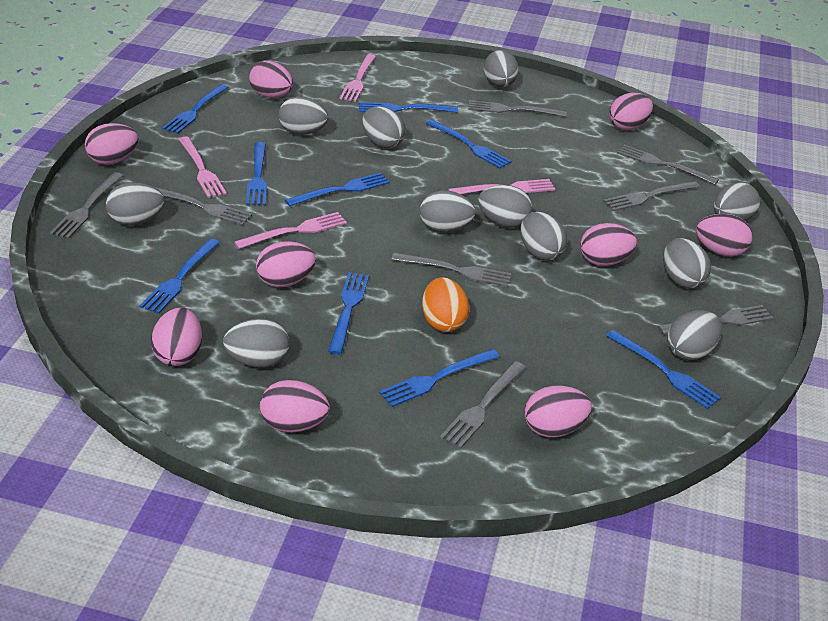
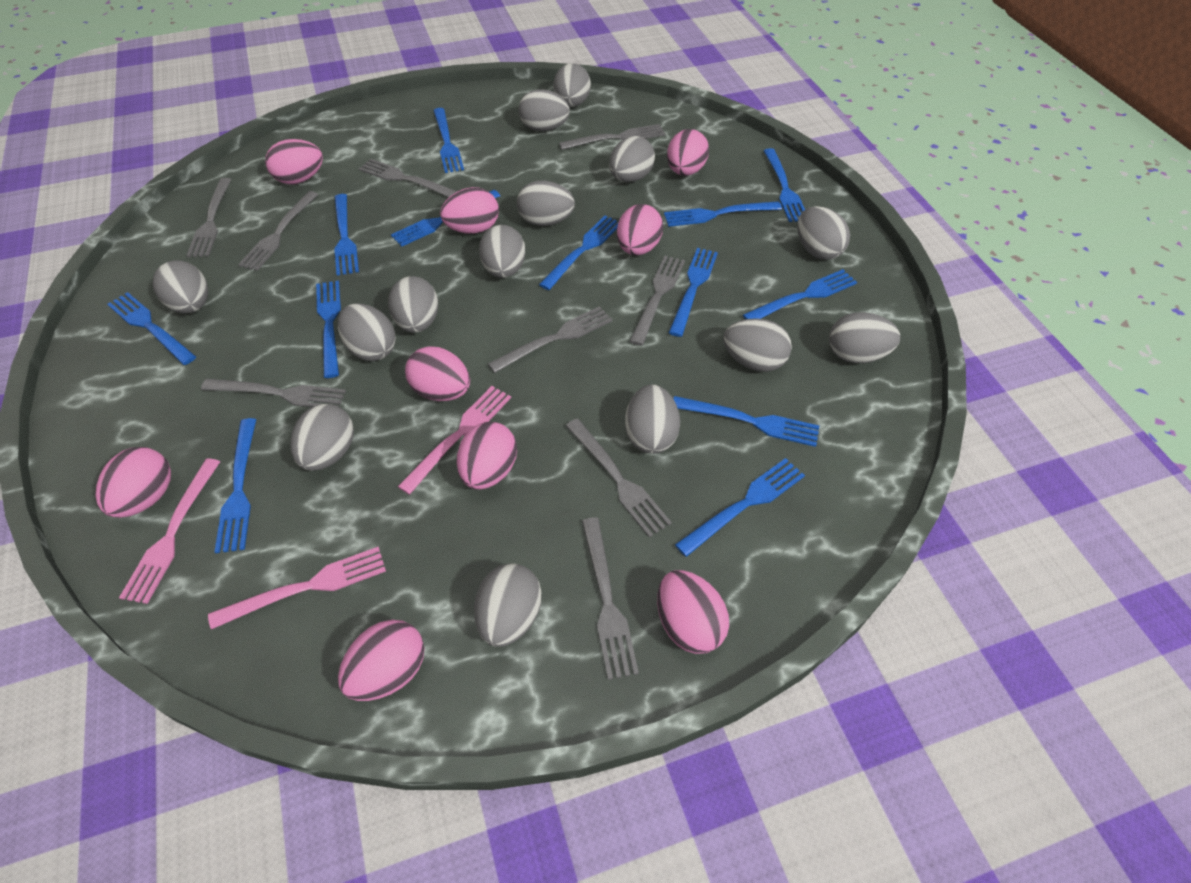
blue fork: [140,238,220,314] [162,84,229,134] [246,142,267,205] [285,173,390,206] [328,272,369,355] [359,102,458,113] [379,349,500,407] [426,120,512,168] [606,330,721,409] = 9 -> [107,292,196,365] [215,418,256,553] [316,280,341,378] [334,194,359,276] [391,190,500,247] [433,108,464,173] [539,216,619,290] [664,201,782,227] [669,248,718,337] [673,396,819,447] [675,458,805,557] [743,269,857,319] [764,148,805,222] = 13
grey egg: [106,182,164,226] [223,319,290,368] [279,96,328,135] [362,107,406,148] [420,190,476,232] [478,185,532,228] [484,50,519,87] [521,212,567,260] [663,238,711,288] [667,310,722,360] [714,182,760,221] = 11 -> [153,261,208,313] [290,404,354,471] [338,303,396,361] [388,276,438,333] [474,563,542,647] [479,225,525,278] [517,180,575,226] [518,89,570,131] [553,63,591,107] [609,136,655,182] [625,385,680,454] [723,318,792,372] [797,206,850,260] [829,312,900,363] = 14
grey fork: [50,172,124,239] [153,186,252,226] [391,252,511,287] [440,361,526,449] [468,100,566,117] [603,181,700,211] [617,145,719,185] [658,305,773,335] = 8 -> [186,178,232,257] [201,379,346,407] [238,191,319,271] [359,159,457,197] [488,306,612,373] [559,124,665,150] [566,419,672,537] [582,517,639,680] [630,256,685,346] = 9
orange egg: [422,277,469,332] = 1 -> none = 0
pink fork: [178,136,227,198] [234,212,347,249] [340,54,376,102] [448,179,555,194] = 4 -> [119,458,220,604] [208,547,386,630] [398,386,511,495] = 3

